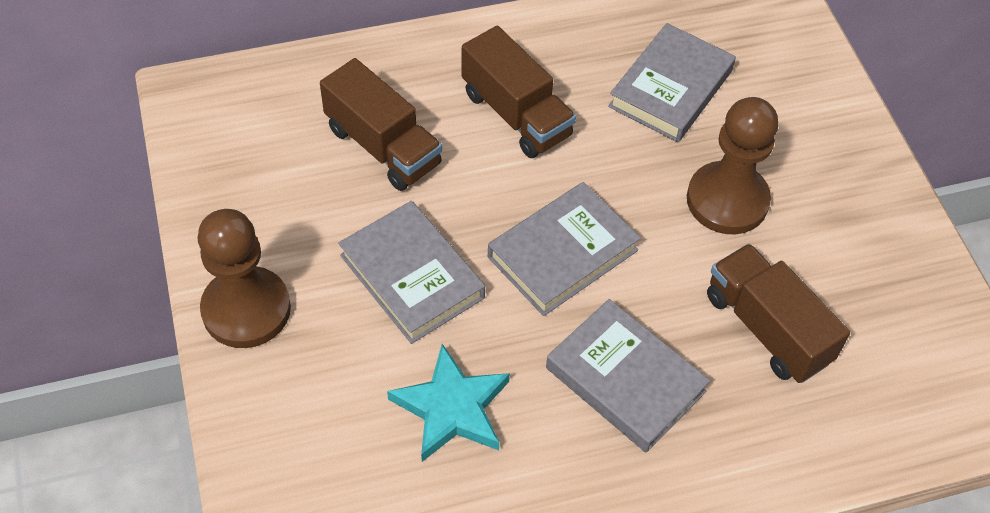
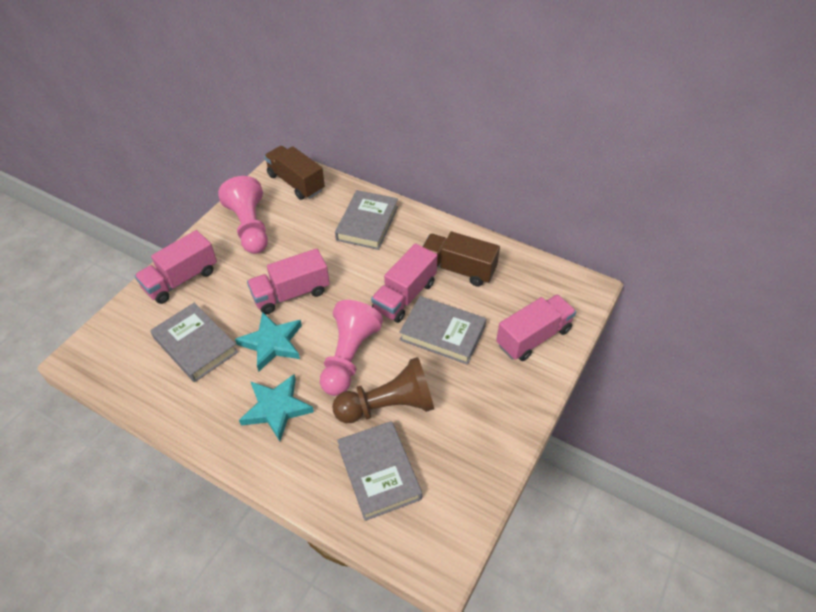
brown pawn: [197,209,291,348] [687,97,778,234] = 2 -> [332,357,434,423] = 1
brown truck: [320,58,442,191] [461,26,576,158] [707,244,850,383] = 3 -> [264,146,325,200] [422,232,500,287] = 2
pink pawn: none = 0 -> [218,176,268,254] [320,300,383,396] = 2
pink truck: none = 0 -> [134,230,217,304] [247,248,330,314] [371,243,438,323] [496,294,576,361] = 4
turquoise star: [387,344,510,462] = 1 -> [235,312,302,372] [239,374,314,441] = 2

